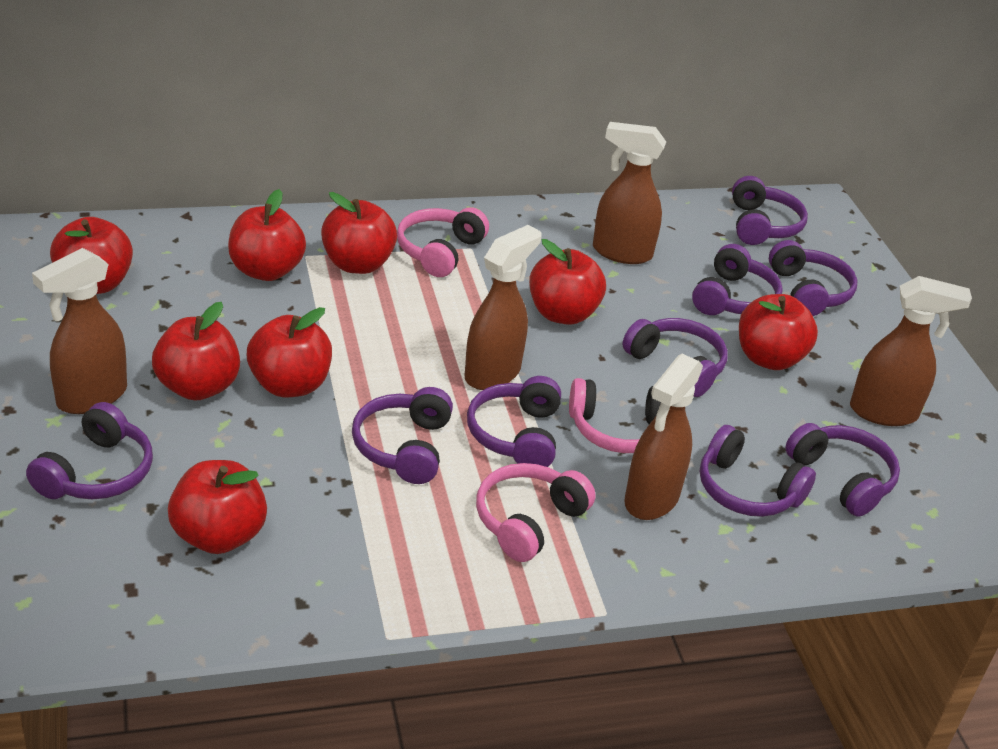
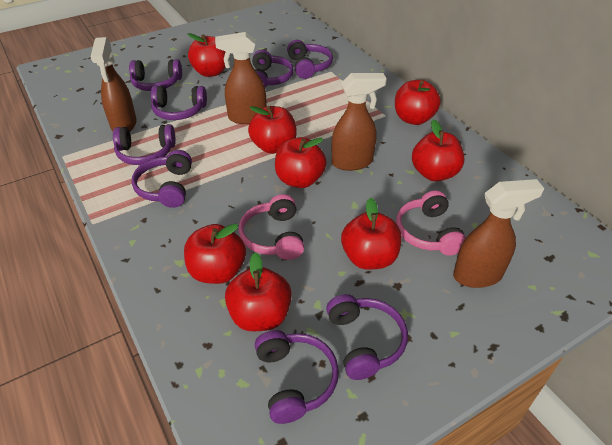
brown spray bottle: [32,248,127,414] [464,225,542,390] [593,122,666,264] [624,354,703,520] [850,276,972,426] = 5 -> [91,37,137,131] [215,32,266,124] [332,73,387,171] [453,179,544,288] = 4
pink headphones: [397,207,489,277] [476,463,596,562] [569,378,661,453] = 3 -> [239,194,304,260] [396,190,466,255] = 2
purple headphones: [26,402,153,499] [352,387,453,484] [467,376,561,467] [622,318,728,397] [692,244,783,315] [700,425,816,517] [732,176,808,245] [769,240,857,316] [785,423,900,517] = 9 -> [113,124,176,165] [129,59,182,91] [132,150,192,208] [151,85,207,120] [252,50,294,88] [255,330,339,424] [287,40,333,79] [326,294,408,380] = 8

